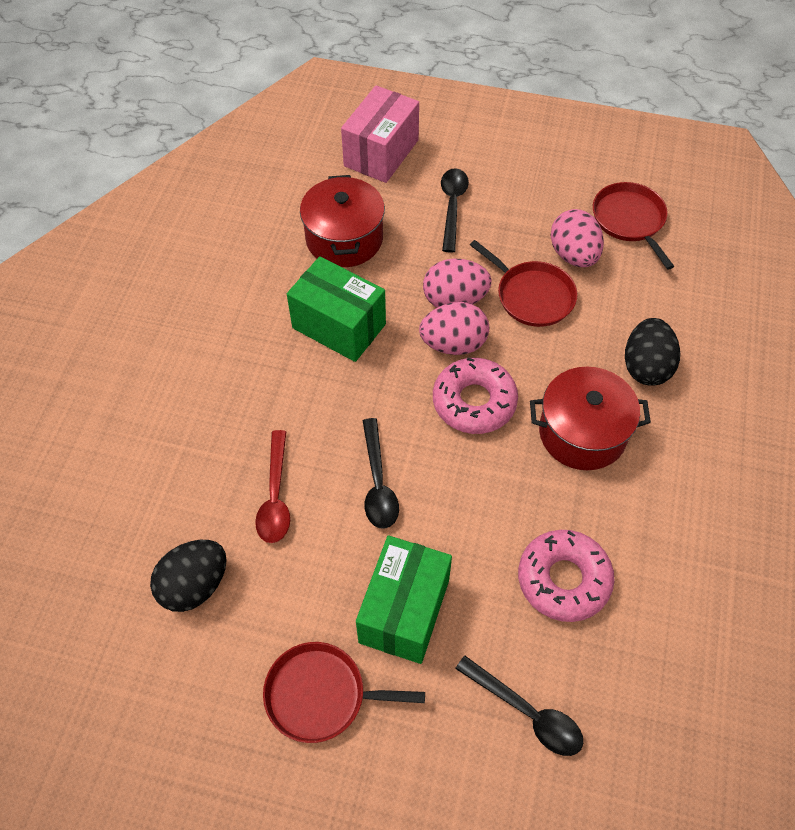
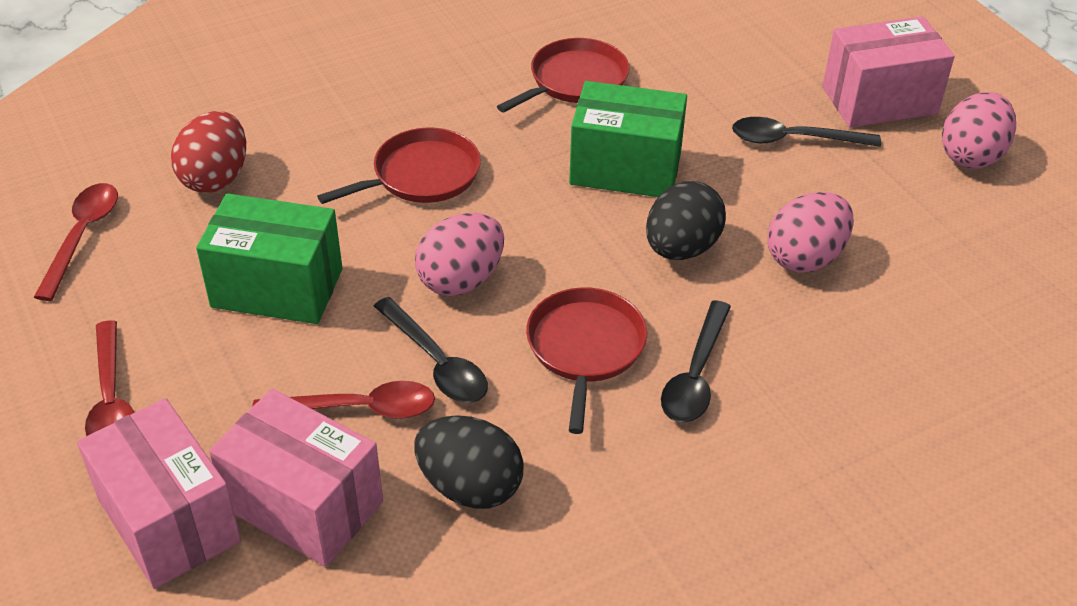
pink box: [341,85,419,183] = 1 -> [77,398,241,589] [209,389,383,567] [823,16,955,128] = 3
pink donut: [433,358,518,434] [518,530,614,622] = 2 -> none = 0
red egg: none = 0 -> [171,111,246,193] = 1
red pot: [300,175,385,267] [530,367,651,470] = 2 -> none = 0
red spoon: [255,430,290,543] = 1 -> [34,183,118,301] [85,320,134,436] [252,381,435,419] = 3

